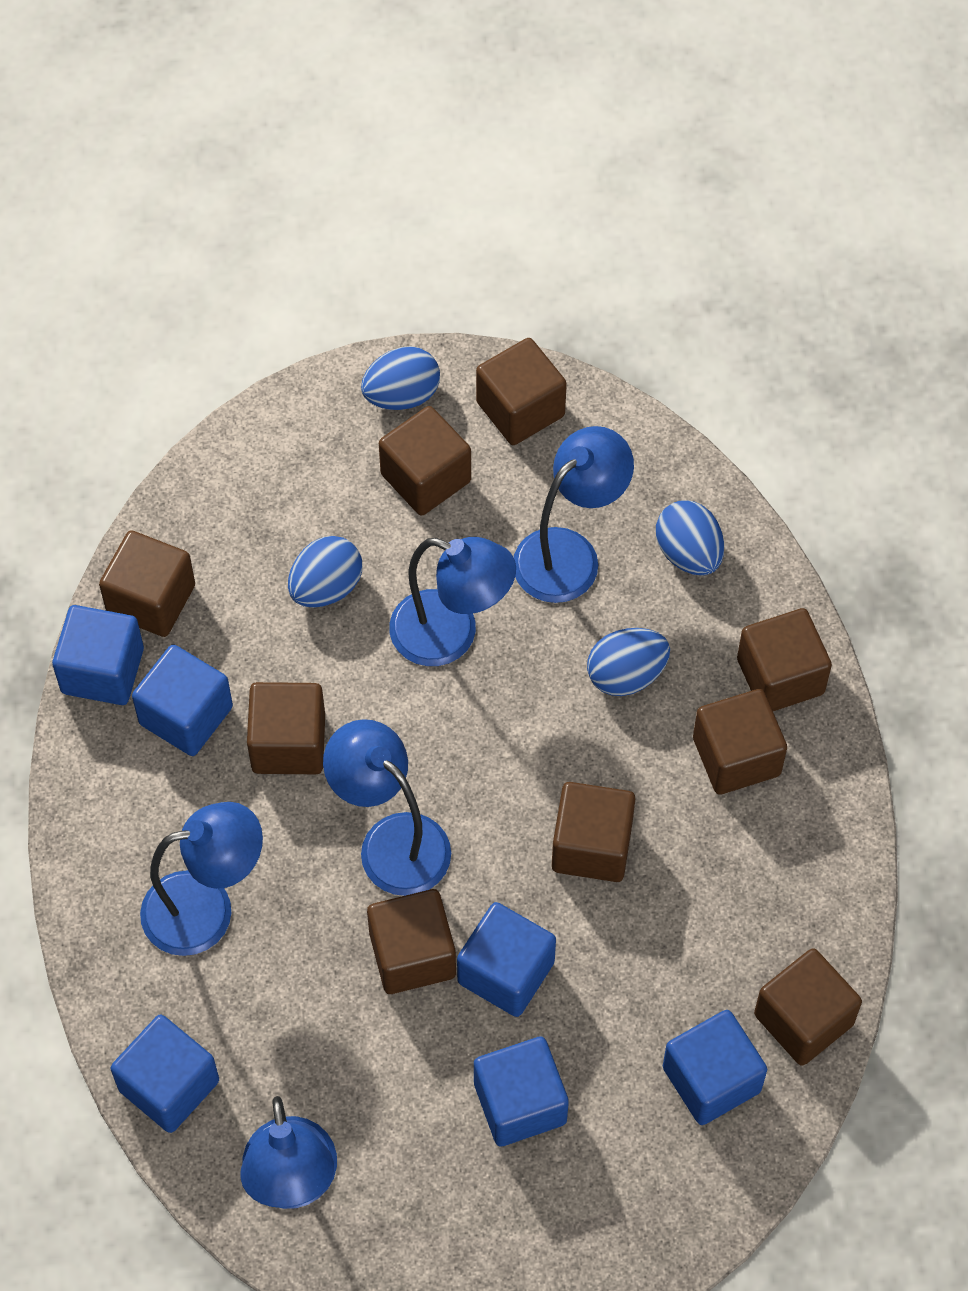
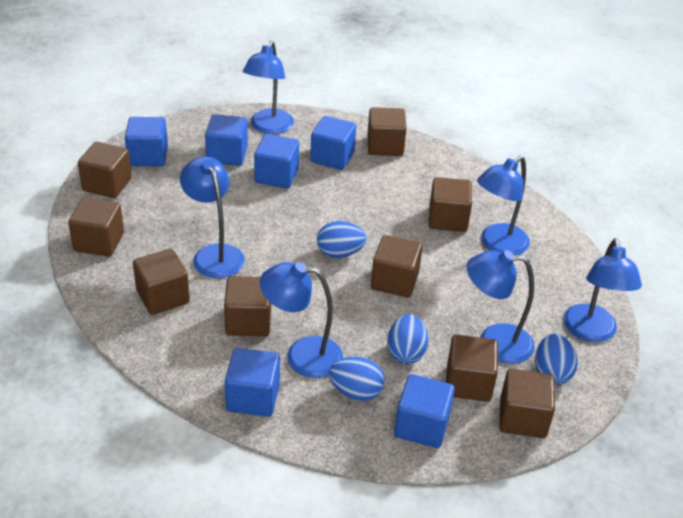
blue lamp: [140,802,263,956] [240,1096,337,1209] [323,719,451,896] [389,537,516,666] [514,426,634,603] = 5 -> [180,156,244,278] [243,41,294,134] [260,262,343,378] [467,250,535,364] [477,156,530,255] [563,238,642,342] = 6

